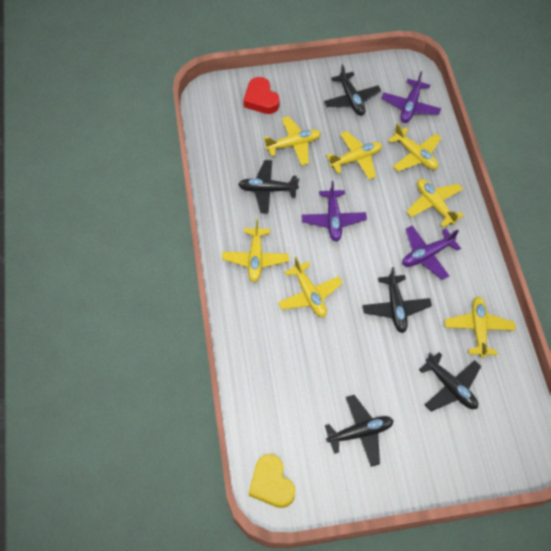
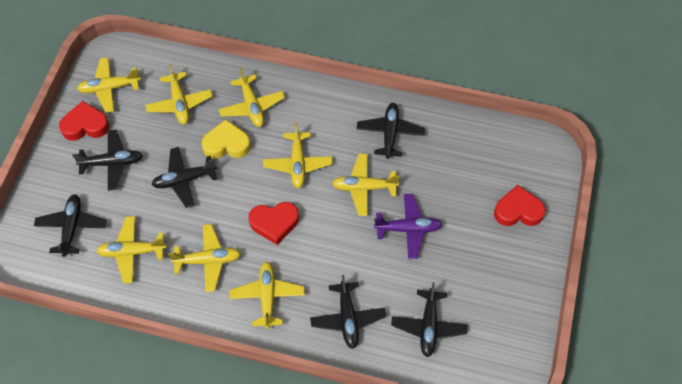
black plane: [238,160,299,214] [324,64,381,116] [325,395,394,467] [362,267,432,333] [419,352,481,412] = 5 -> [34,194,107,257] [72,130,143,191] [151,147,217,208] [310,275,386,349] [357,103,425,159] [391,282,468,357] = 6
purple plane: [301,181,367,242] [381,71,441,123] [402,225,461,280] = 3 -> [374,194,443,259] = 1
red heart: [243,77,280,114] = 1 -> [59,101,109,141] [249,202,299,245] [494,185,546,226] = 3
yellow plane: [222,219,289,282] [264,116,321,166] [278,257,343,317] [326,131,382,180] [388,124,441,172] [406,179,464,227] [445,297,516,358] = 7 -> [77,57,141,113] [96,216,167,283] [145,64,213,124] [168,224,241,292] [219,67,285,127] [230,262,305,329] [263,123,333,188] [332,154,400,216] = 8

